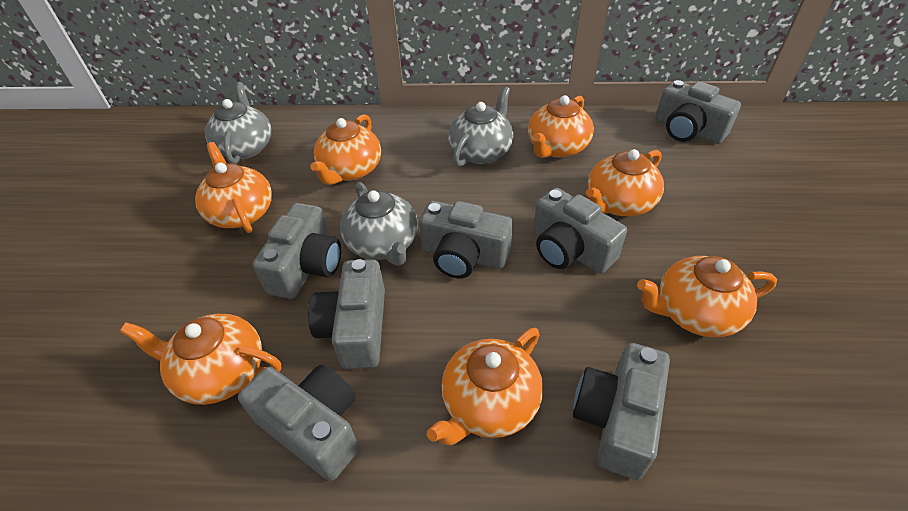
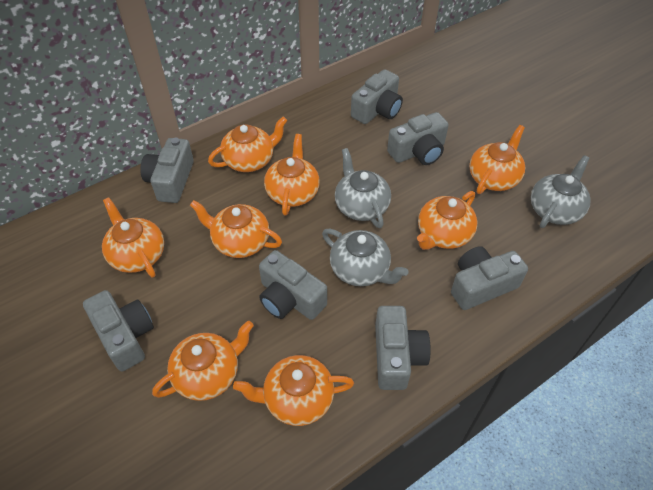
orange teapot: [120,314,281,405] [195,142,272,233] [310,114,381,185] [427,328,543,445] [528,95,594,158] [586,149,664,216] [637,256,777,337] = 7 -> [102,197,164,278] [152,321,254,401] [190,200,282,258] [208,116,288,172] [233,355,354,426] [264,134,320,216] [417,191,477,250] [469,125,525,194] = 8

